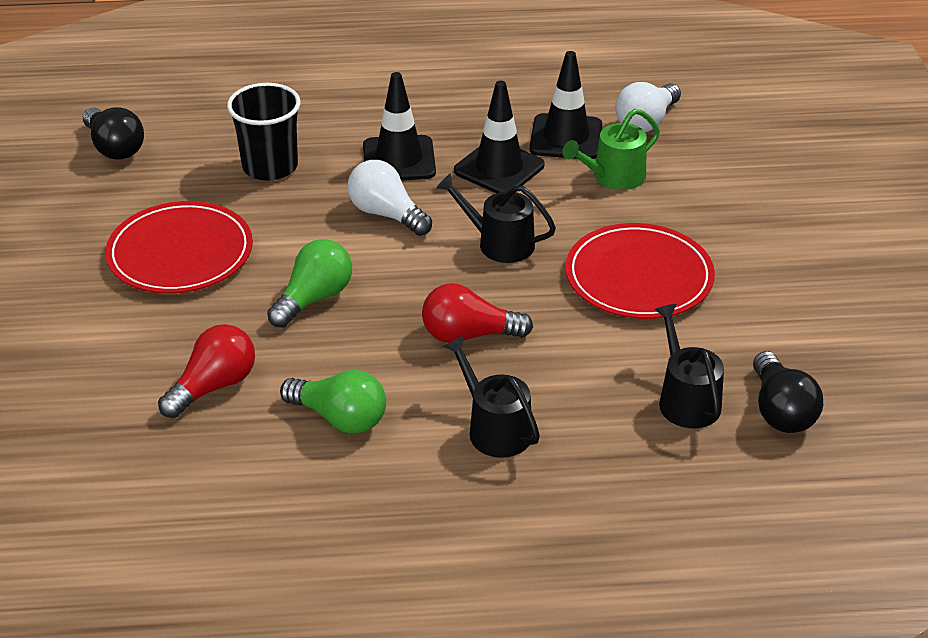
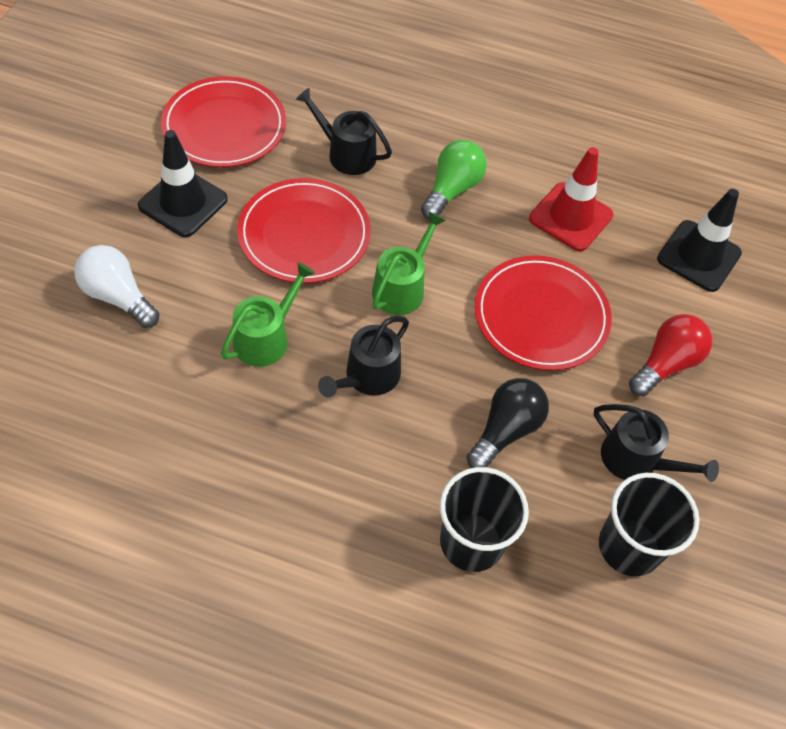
black cup: [227,83,301,181] = 1 -> [440,467,529,572] [599,473,699,576] = 2
black light bulb: [83,107,144,160] [753,351,823,433] = 2 -> [466,378,549,468] = 1
black traffic cone: [363,72,436,180] [454,81,544,193] [530,51,602,159] = 3 -> [138,130,228,237] [657,189,742,292] = 2
green light bulb: [267,239,352,328] [280,370,386,434] = 2 -> [421,140,487,219] = 1
green watering can: [562,108,660,190] = 1 -> [221,262,315,367] [372,212,446,315] = 2
red light bulb: [158,324,255,418] [422,283,533,343] = 2 -> [629,314,712,396] = 1
red plate: [105,201,253,293] [565,223,715,319] = 2 -> [161,76,286,167] [237,178,371,283] [475,255,612,371] = 3
red traffic cone: none = 0 -> [529,147,613,251] = 1
white light bulb: [347,160,432,236] [615,82,681,132] = 2 -> [74,245,160,328] = 1

